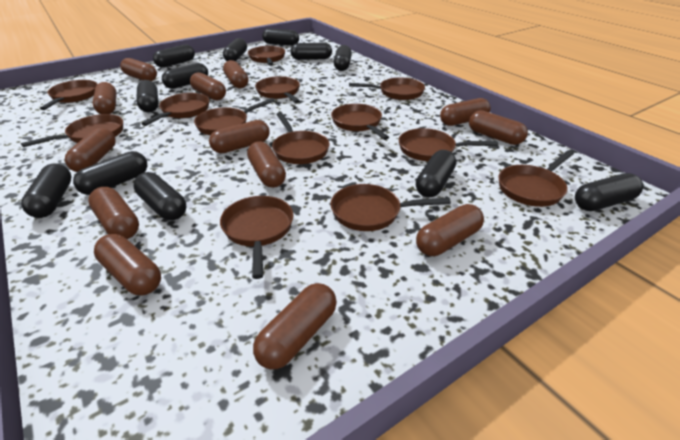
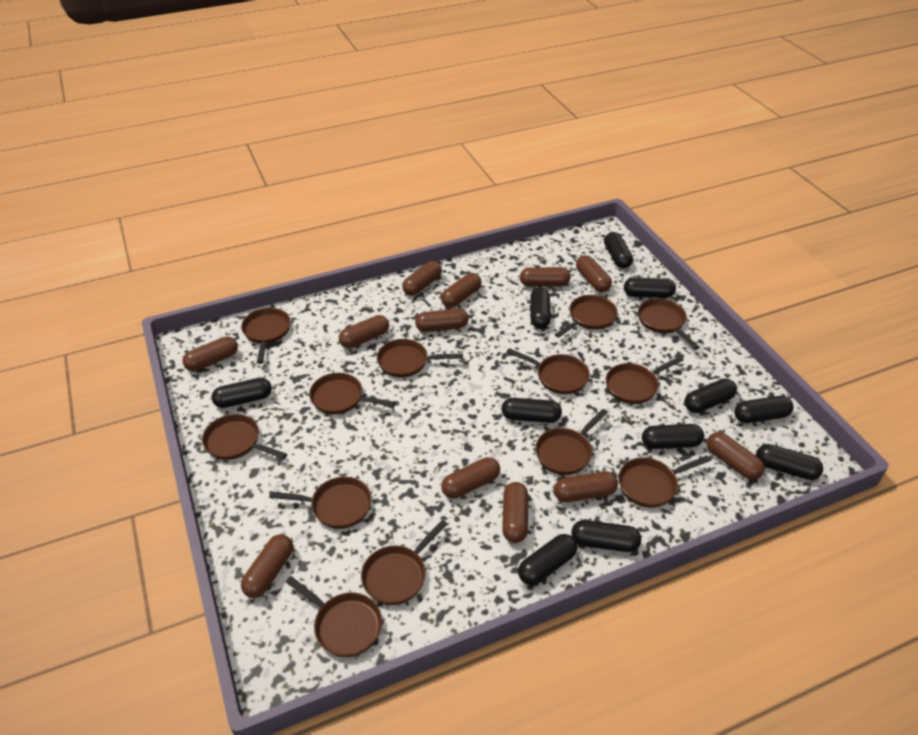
black capsule: [21,163,71,218] [73,151,147,195] [133,172,186,220] [136,80,159,112] [153,44,195,68] [162,63,208,89] [223,38,247,61] [262,28,299,46] [290,42,332,60] [334,45,352,71] [416,150,456,198] [575,173,643,211] = 12 -> [211,378,272,408] [501,398,562,423] [518,534,577,585] [530,287,551,329] [571,520,641,552] [604,232,633,269] [624,278,676,298] [642,424,704,449] [685,379,737,413] [734,396,793,423] [756,444,823,480] = 11
brown capsule: [65,128,116,172] [88,187,139,239] [93,82,117,114] [94,234,161,295] [120,58,157,81] [190,72,226,100] [209,120,270,153] [223,60,249,88] [247,141,286,188] [253,283,337,369] [416,204,484,256] [440,98,491,126] [469,110,528,145] = 13 -> [183,336,238,372] [241,534,293,598] [339,315,389,348] [402,261,442,296] [415,308,469,332] [441,273,482,308] [441,457,500,499] [502,482,528,543] [520,267,571,287] [554,471,618,502] [576,255,612,292] [707,432,765,480] = 12

